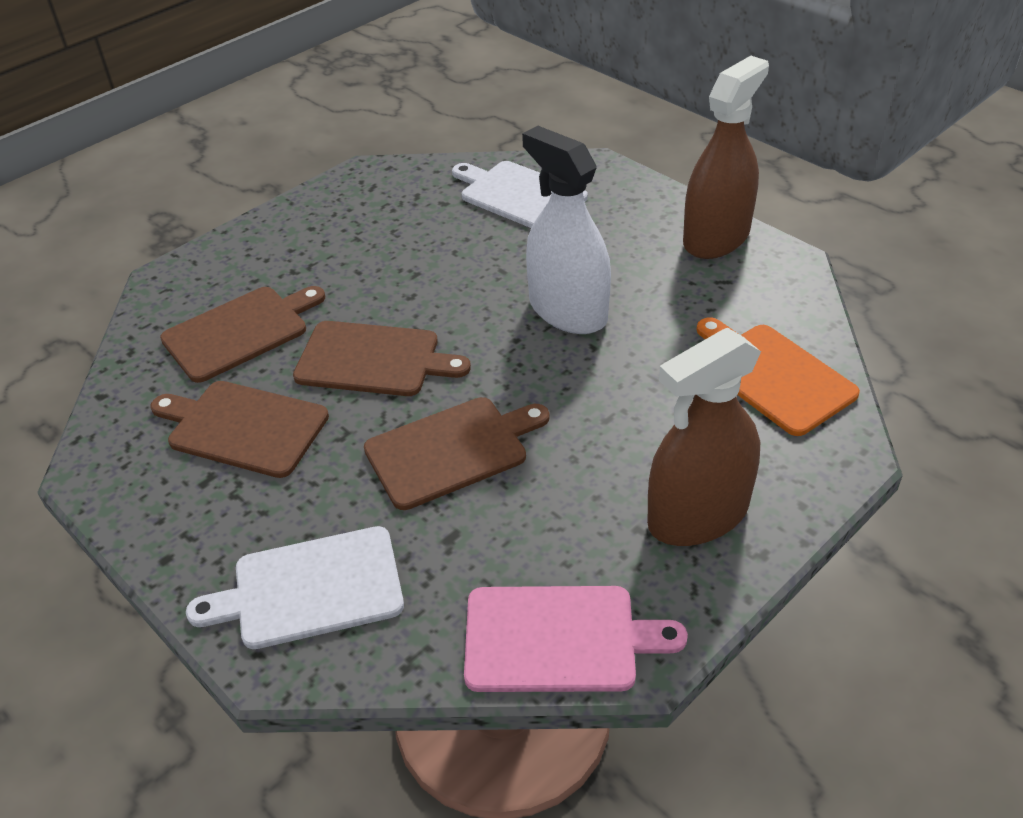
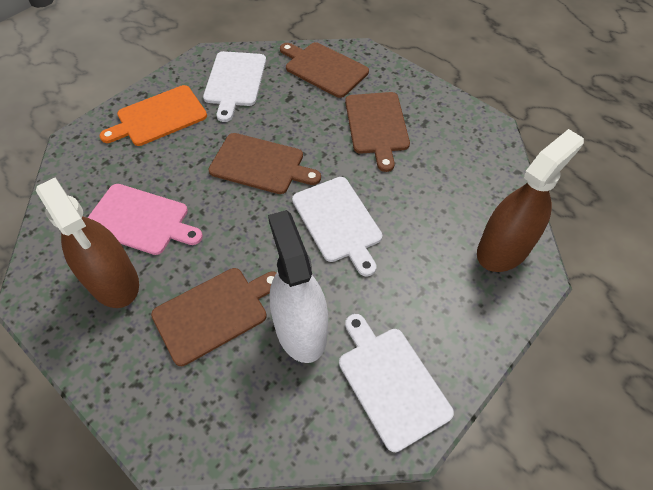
white cutting board: [186,526,404,649] [452,161,588,228] = 2 -> [203,51,266,122] [292,177,382,277] [339,314,454,452] = 3

